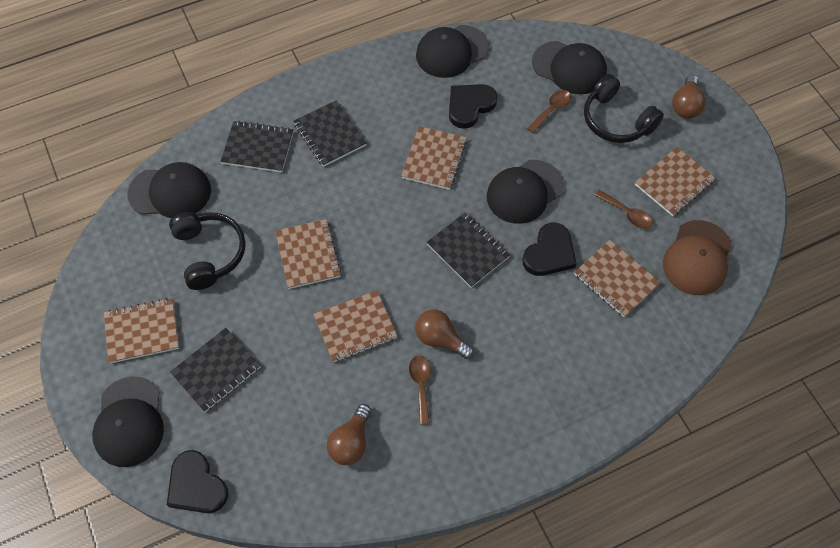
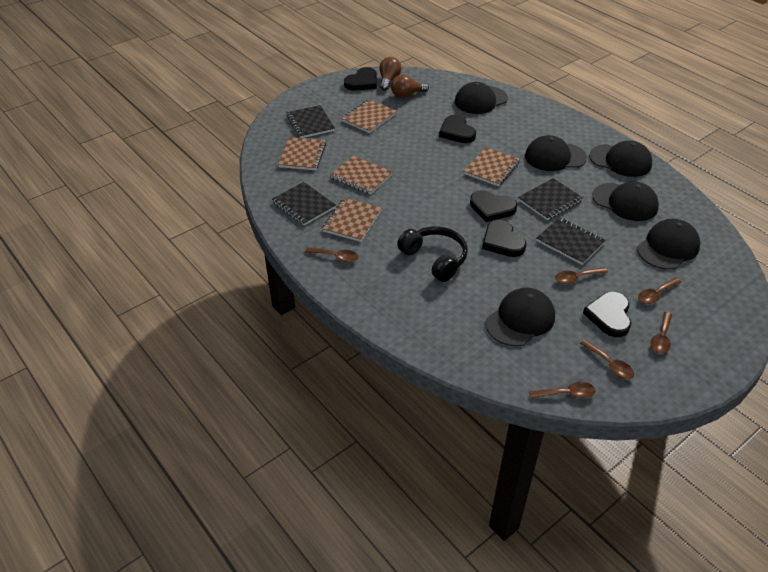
black cap: [92,376,164,467] [128,162,211,218] [416,25,489,78] [487,160,564,224] [532,41,607,94] = 5 -> [455,82,508,114] [485,288,555,347] [525,135,587,171] [589,140,652,177] [592,181,659,221] [637,219,701,270] = 6
black headphones: [169,212,246,290] [584,74,664,143] = 2 -> [397,226,468,282] = 1
black heart: [167,450,228,513] [449,84,497,129] [522,223,577,276] = 3 -> [344,67,377,91] [439,115,476,143] [470,190,517,222] [482,220,526,257] [583,292,631,337] = 5
brown cap: [663,220,732,295] = 1 -> none = 0
brown light bulb: [327,404,371,465] [415,309,474,359] [672,75,706,119] = 3 -> [379,57,402,91] [391,74,429,98] = 2
brown notebook: [104,298,179,363] [275,219,341,289] [313,290,397,362] [401,126,467,190] [574,240,660,317] [635,147,715,216] = 6 -> [278,137,326,170] [322,198,382,242] [331,156,393,194] [341,99,397,133] [464,147,520,186] = 5
brown spoon: [409,355,431,425] [527,90,571,133] [594,190,652,229] = 3 -> [305,247,358,262] [530,382,596,399] [555,267,608,284] [580,340,634,379] [638,278,681,304] [651,312,672,353] = 6

